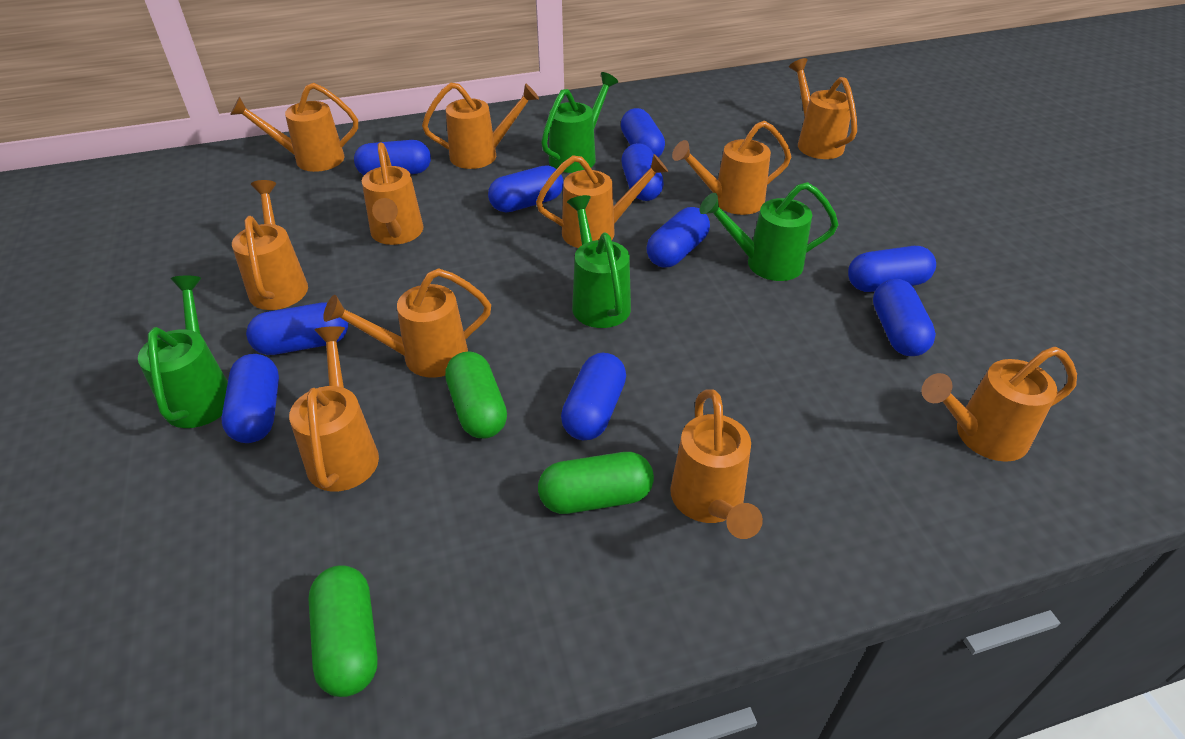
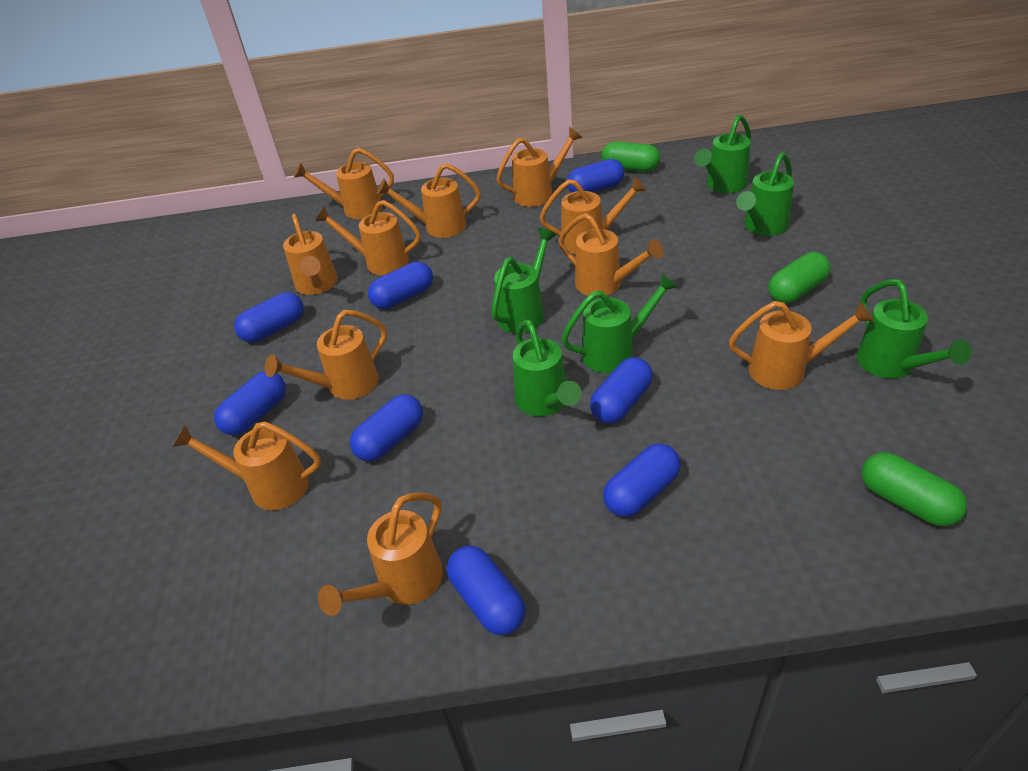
blue capsule: [221,354,279,443] [246,302,348,355] [354,140,431,175] [488,165,563,212] [561,353,626,440] [621,108,665,157] [621,143,664,201] [646,207,710,268] [848,246,936,292] [873,279,936,356] = 10 -> [214,371,286,435] [234,292,304,342] [350,394,423,462] [368,262,433,309] [447,546,526,635] [567,159,624,193] [590,357,653,424] [603,444,681,517] = 8
green watering can: [138,275,228,428] [541,72,618,173] [567,195,631,328] [700,182,839,281] = 4 -> [491,228,556,333] [513,320,581,416] [561,273,678,373] [694,115,751,193] [736,152,794,236] [856,279,972,378] = 6

